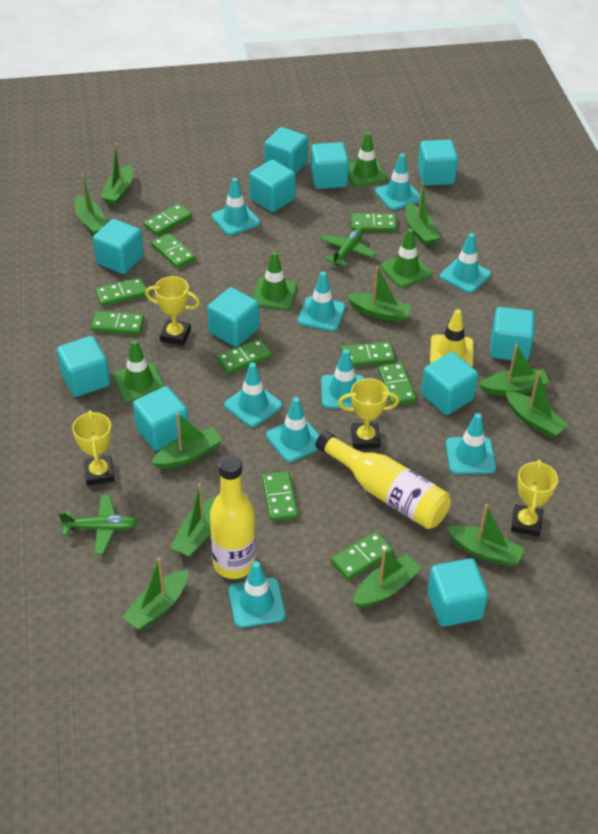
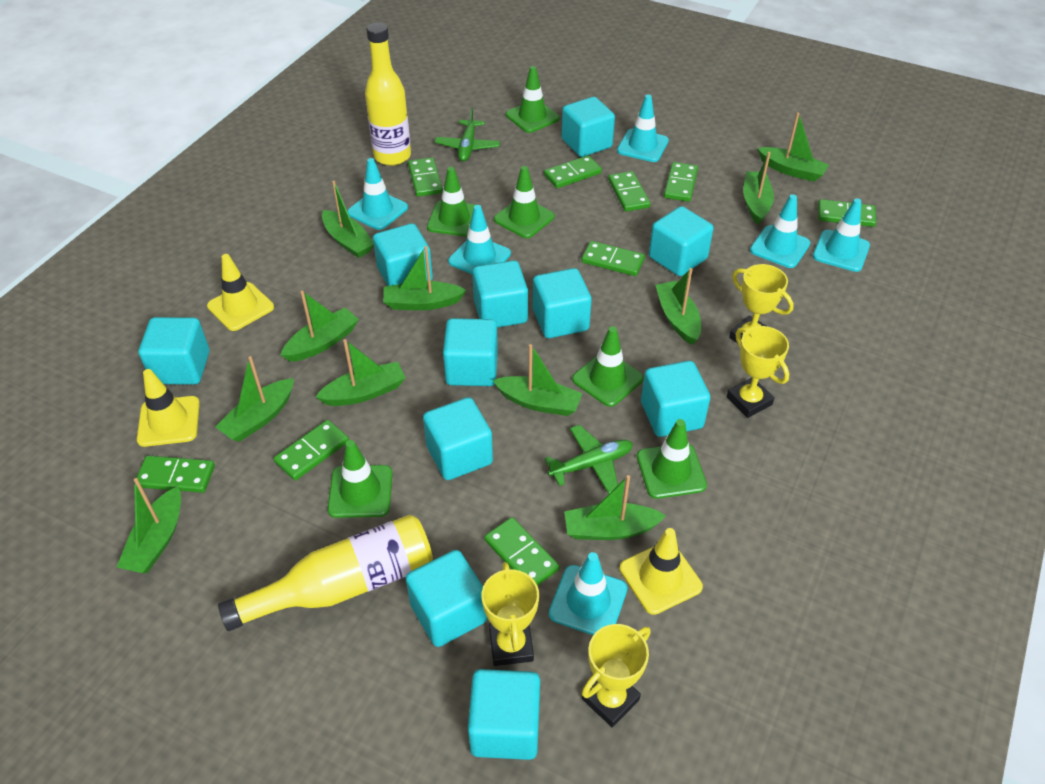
green domino: [91,311,144,334] [95,277,147,306] [143,204,192,236] [151,233,196,269] [216,339,272,374] [262,471,298,521] [331,531,394,580] [341,342,395,366] [351,213,397,231] [378,362,416,405] = 10 -> [134,456,215,493] [274,420,349,481] [408,157,443,197] [484,517,559,586] [544,155,602,188] [581,241,645,276] [608,171,651,212] [664,162,698,202] [818,199,876,227] = 9
green traffic cone: [113,340,165,402] [252,251,297,310] [348,132,388,187] [381,228,432,288] = 4 -> [327,440,393,518] [427,167,476,237] [494,166,555,238] [506,66,560,133] [572,326,644,407] [637,419,707,499] = 6
turquoise traffic cone: [212,178,260,235] [224,363,282,427] [229,561,286,628] [266,397,319,462] [298,272,346,331] [321,349,365,408] [375,154,420,210] [440,233,491,293] [446,413,496,474] = 9 -> [347,158,408,230] [448,205,511,274] [549,552,627,635] [617,95,669,162] [750,194,811,268] [813,198,870,272] = 6
yellow traffic cone: [430,309,474,367] = 1 -> [137,369,200,447] [207,254,274,331] [620,528,703,615] = 3

